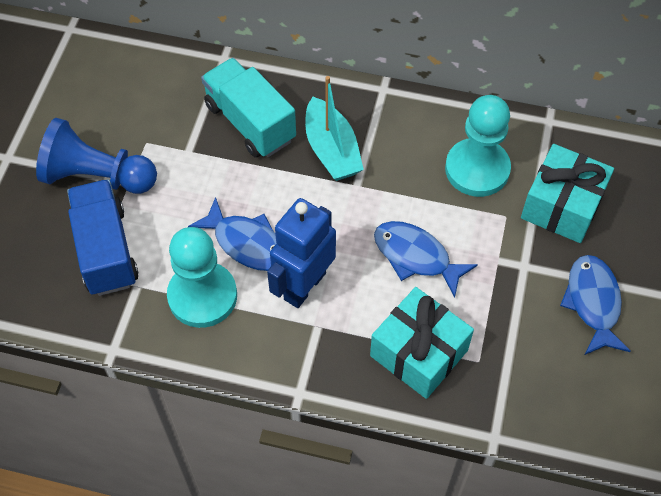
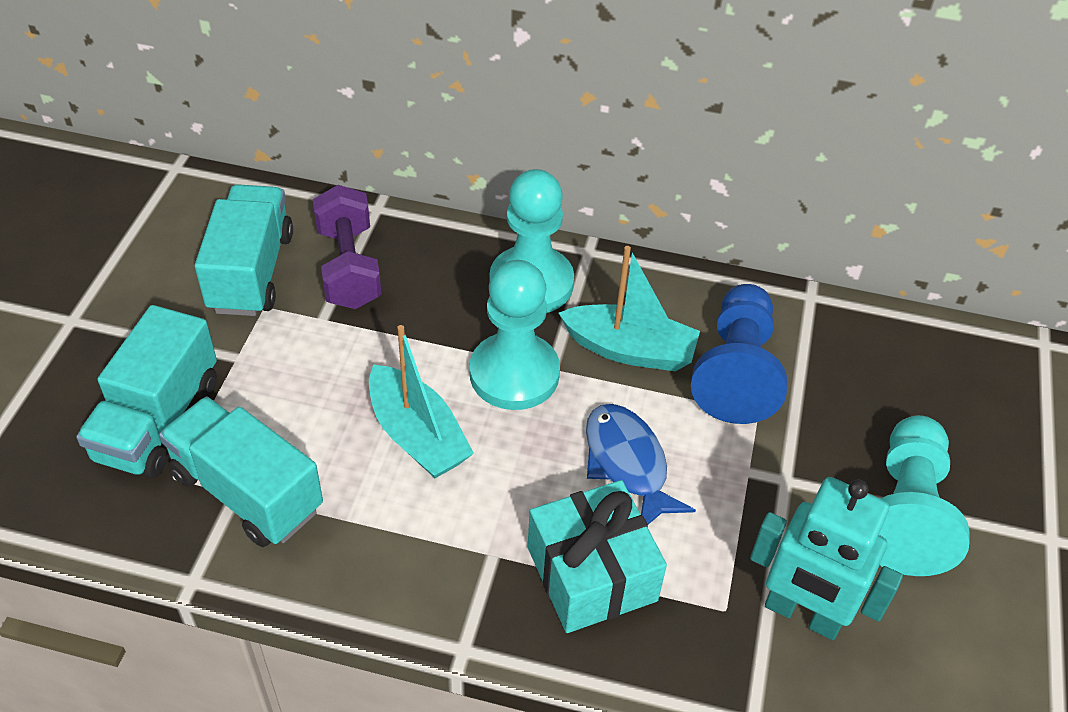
blue fish: [188,197,277,271] [374,221,478,298] [560,255,631,355] = 3 -> [586,404,696,525] = 1
blue robot: [267,198,336,308] = 1 -> none = 0
blue truck: [67,179,139,296] = 1 -> none = 0
purple dumbbell: none = 0 -> [313,185,382,309] = 1
turquoise boat: [305,76,364,181] = 1 -> [369,325,474,478] [559,246,700,371] = 2
turquoise gift: [370,287,474,399] [521,144,614,243] = 2 -> [528,480,667,633] = 1
turquoise pawn: [167,227,237,328] [445,95,511,197] = 2 -> [470,260,560,410] [489,169,574,313] [879,415,970,576] = 3
turquoise robot: none = 0 -> [750,477,903,640] = 1
turquoise truck: [201,58,296,158] = 1 -> [76,305,217,478] [159,397,323,547] [195,184,293,316] = 3

